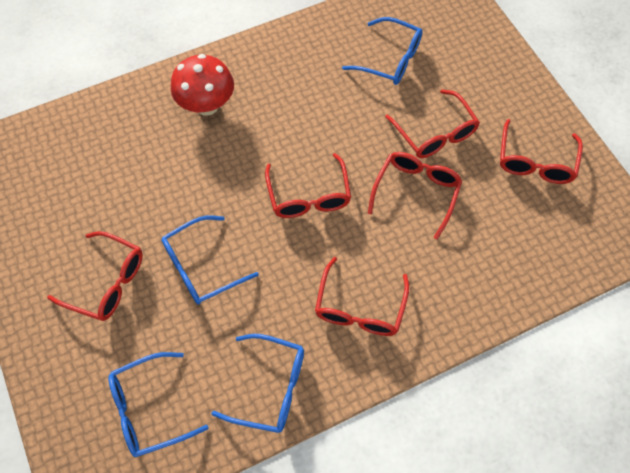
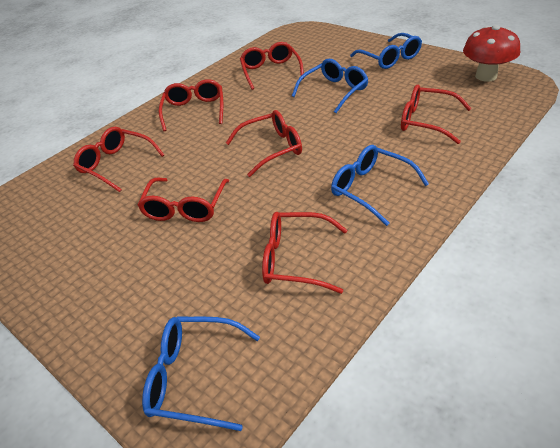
red glasses: [47,231,143,321] [265,153,351,218] [315,257,409,336] [368,152,462,240] [385,89,480,158] [500,119,583,184] = 6 -> [73,127,164,192] [138,178,229,222] [159,79,223,131] [226,110,302,177] [240,42,304,90] [262,212,347,294] [401,85,472,144] = 7

